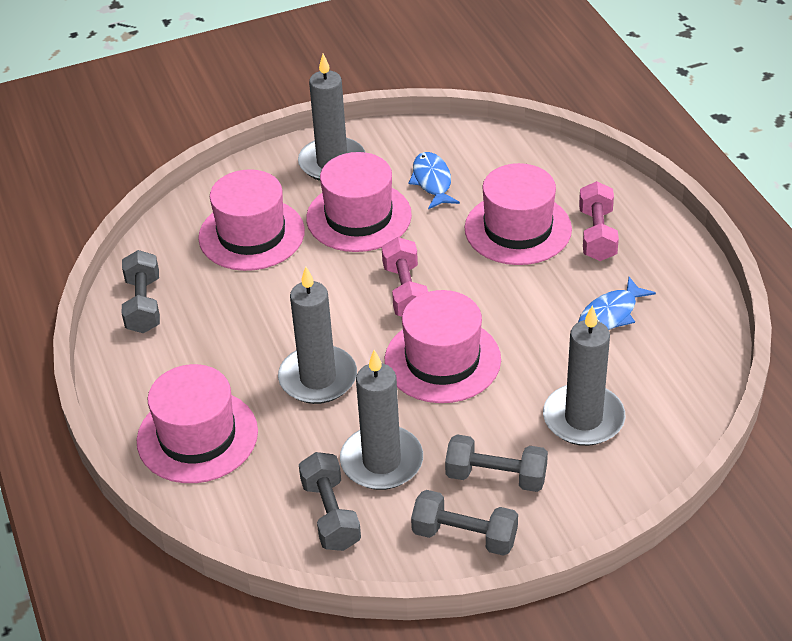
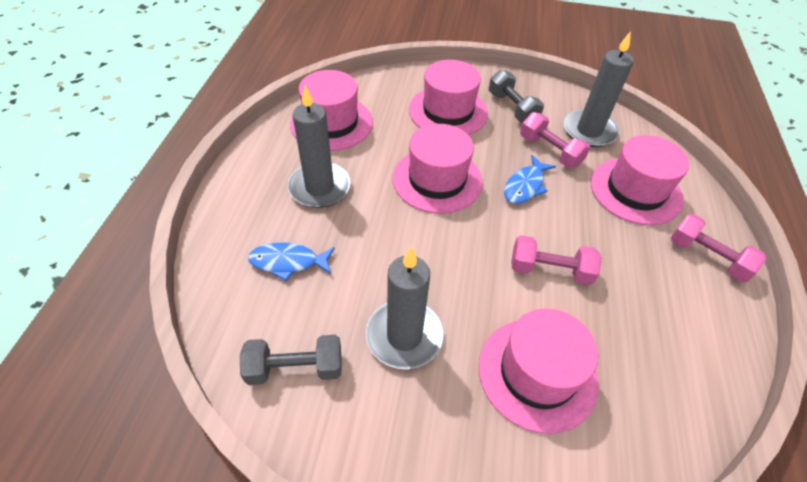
grey candle: [278,267,357,404] [298,54,365,181] [340,350,423,490] [543,305,625,446] = 4 -> [288,85,351,208] [366,247,444,369] [563,31,634,147] = 3
grey dumbbell: [122,250,160,333] [299,452,361,551] [411,490,518,556] [445,435,548,492] = 4 -> [240,335,342,385] [489,70,544,123] = 2
pink dumbbell: [382,237,428,317] [579,181,619,261] = 2 -> [511,235,602,285] [520,112,590,168] [671,214,766,282] = 3

